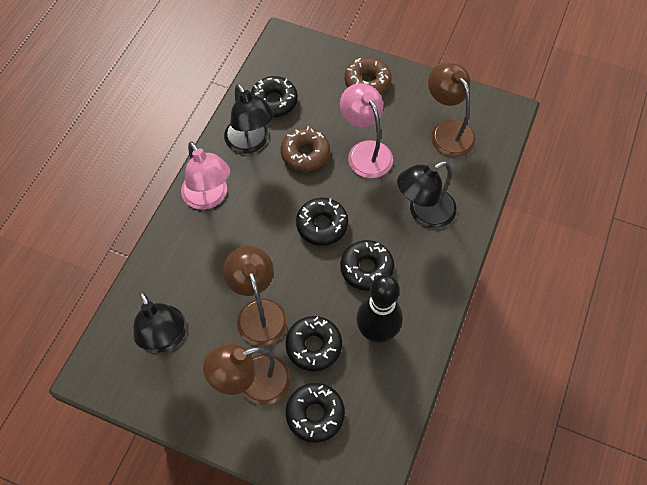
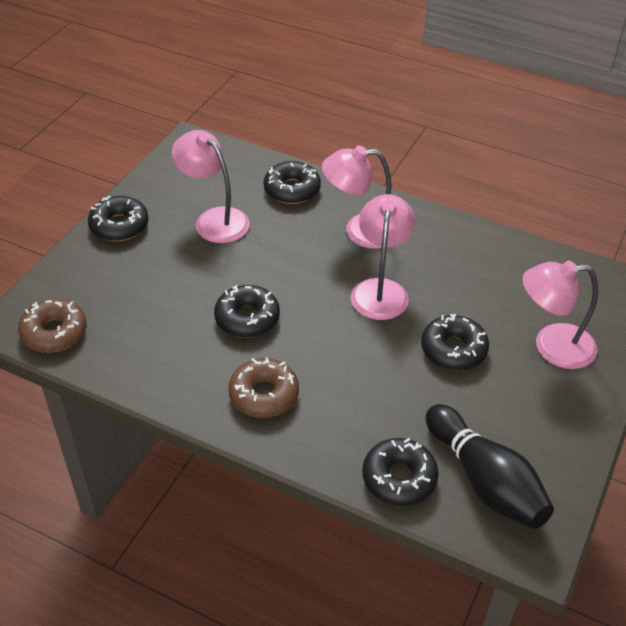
black lamp: [133,291,187,353] [224,83,274,154] [397,161,457,228] = 3 -> none = 0
brown lamp: [203,343,290,405] [223,246,287,346] [428,63,476,157] = 3 -> none = 0
pink lamp: [181,141,230,210] [340,83,393,178] = 2 -> [171,130,250,243] [322,146,392,249] [351,194,415,320] [523,261,598,369] = 4

